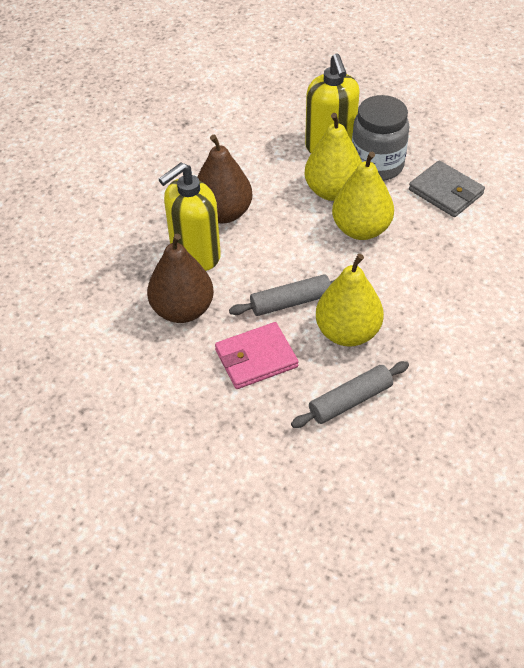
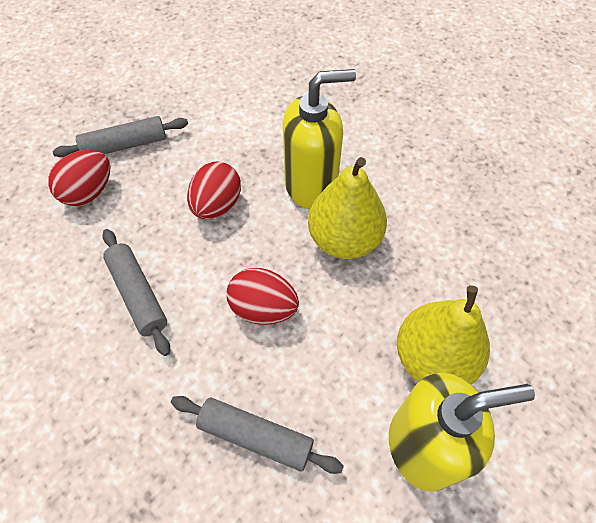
brown pear: [147,233,214,323] [197,135,252,224] = 2 -> none = 0
grey jar: [352,95,409,181] = 1 -> none = 0
grey rolling pin: [229,274,334,316] [291,361,409,428] = 2 -> [52,116,188,157] [102,229,170,356] [171,396,344,474] = 3
grey wallet: [409,160,485,217] = 1 -> none = 0
pink wallet: [215,322,299,389] = 1 -> none = 0
red egg: none = 0 -> [48,150,110,206] [187,162,241,219] [227,268,299,325] = 3
yellow pear: [304,113,362,201] [316,254,384,347] [332,152,394,240] = 3 -> [308,157,387,259] [397,286,490,385] = 2

